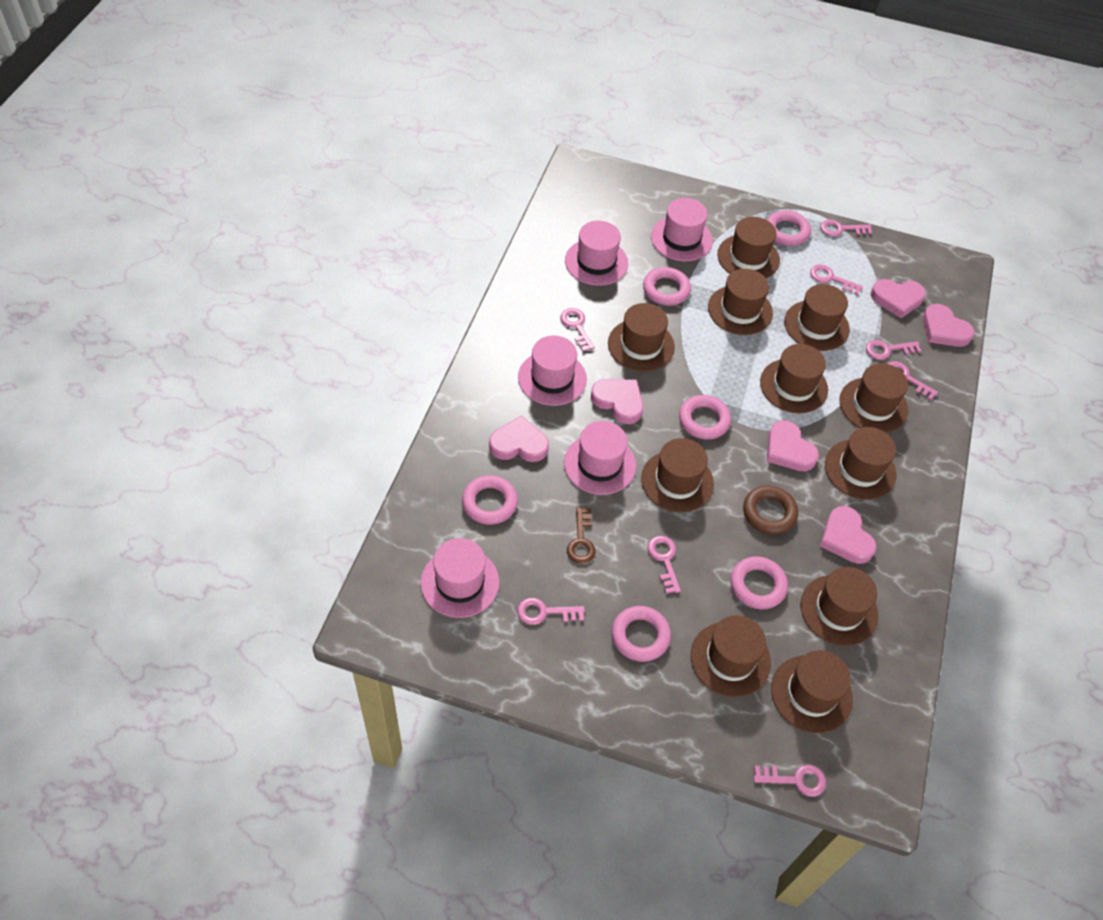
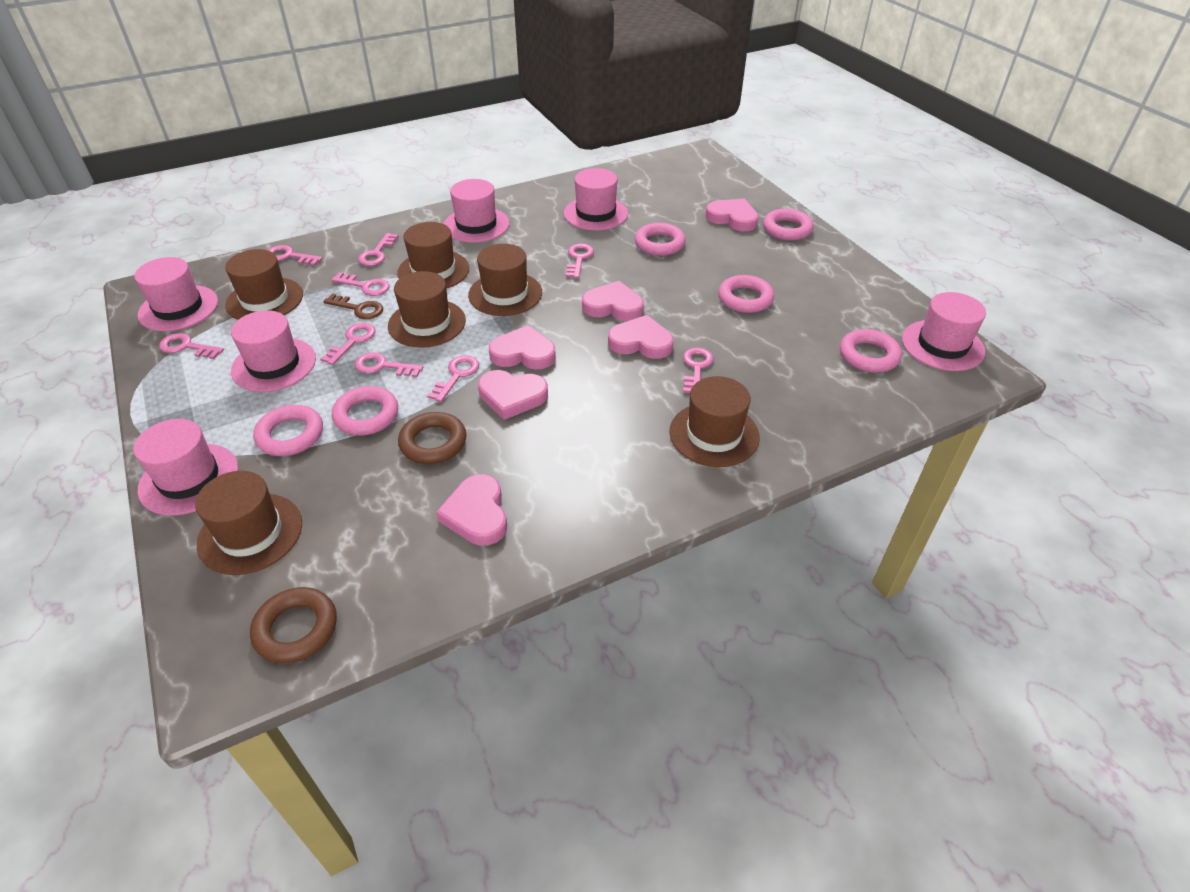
brown hat: [608,303,675,372] [641,438,714,512] [691,615,771,697] [708,269,773,335] [717,217,780,278] [760,344,828,413] [771,650,853,733] [784,284,850,351] [800,567,878,646] [825,427,896,500] [839,363,908,433] = 11 -> [195,471,302,575] [225,249,303,320] [388,271,466,348] [397,222,469,289] [468,244,542,316] [669,376,760,467] = 6
brown ring: [743,485,798,535] = 1 -> [250,587,337,664] [398,412,467,464] = 2
pink hat: [421,538,499,618] [518,336,587,406] [564,421,636,495] [565,221,628,286] [651,198,713,261] = 5 -> [134,257,218,331] [134,419,238,516] [231,310,316,392] [443,179,509,243] [564,168,628,231] [902,292,986,371] = 6
pink key: [517,598,585,625] [560,308,595,352] [648,536,681,594] [753,765,826,797] [810,265,863,295] [820,219,872,237] [866,340,921,360] [888,361,938,401] = 8 -> [159,333,224,359] [268,245,322,266] [320,323,376,365] [331,272,390,296] [355,352,424,377] [358,233,399,266] [427,355,479,402] [565,243,594,278] [683,348,714,393] = 9

